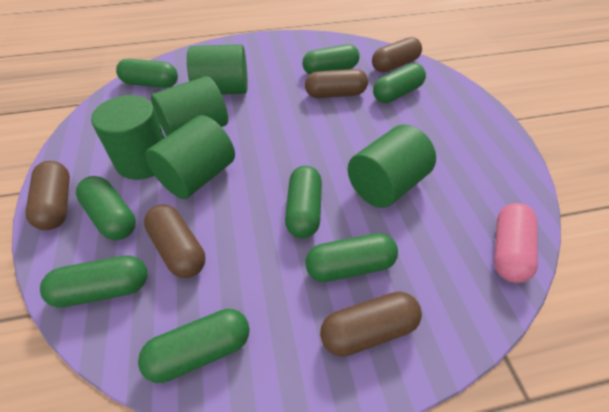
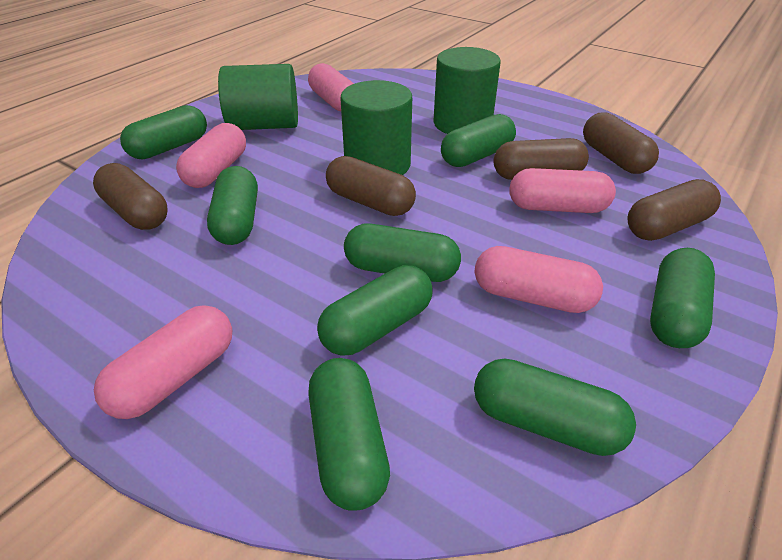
green cylinder: [91,95,165,180] [145,115,235,199] [151,76,228,136] [187,44,248,95] [348,125,436,208] = 5 -> [218,64,298,130] [340,80,412,175] [433,47,501,134] = 3
pink capsule: [494,203,538,283] = 1 -> [94,305,232,419] [176,123,246,188] [308,63,354,111] [475,246,603,313] [509,168,616,213] = 5

